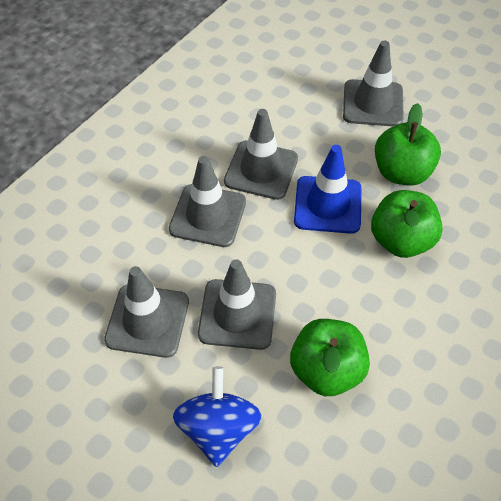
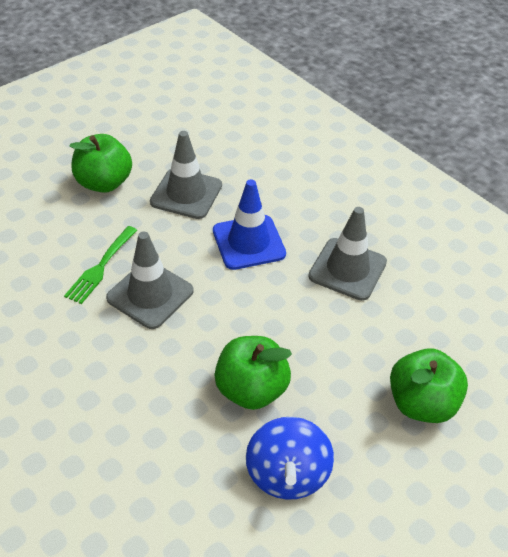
green fork: none = 0 -> [64,226,137,304] = 1
grey traffic cone: [104,266,189,358] [169,156,246,247] [198,259,276,350] [224,109,298,200] [343,41,404,127] = 5 -> [106,232,194,329] [150,131,222,219] [308,207,387,301] = 3

